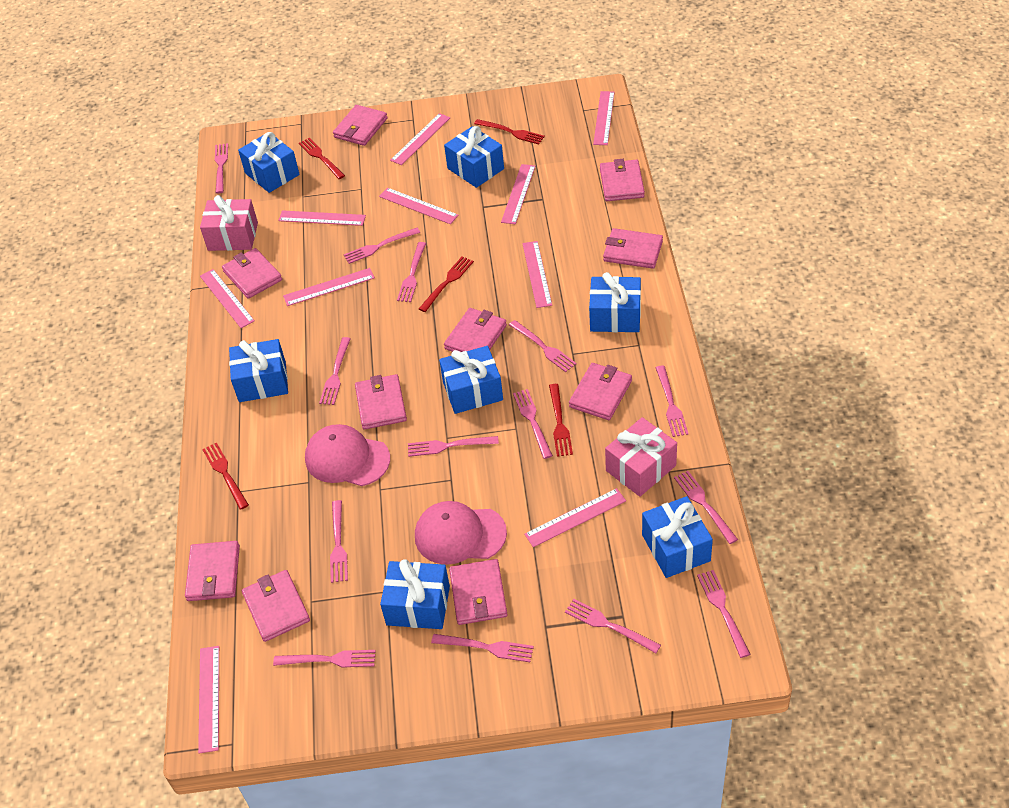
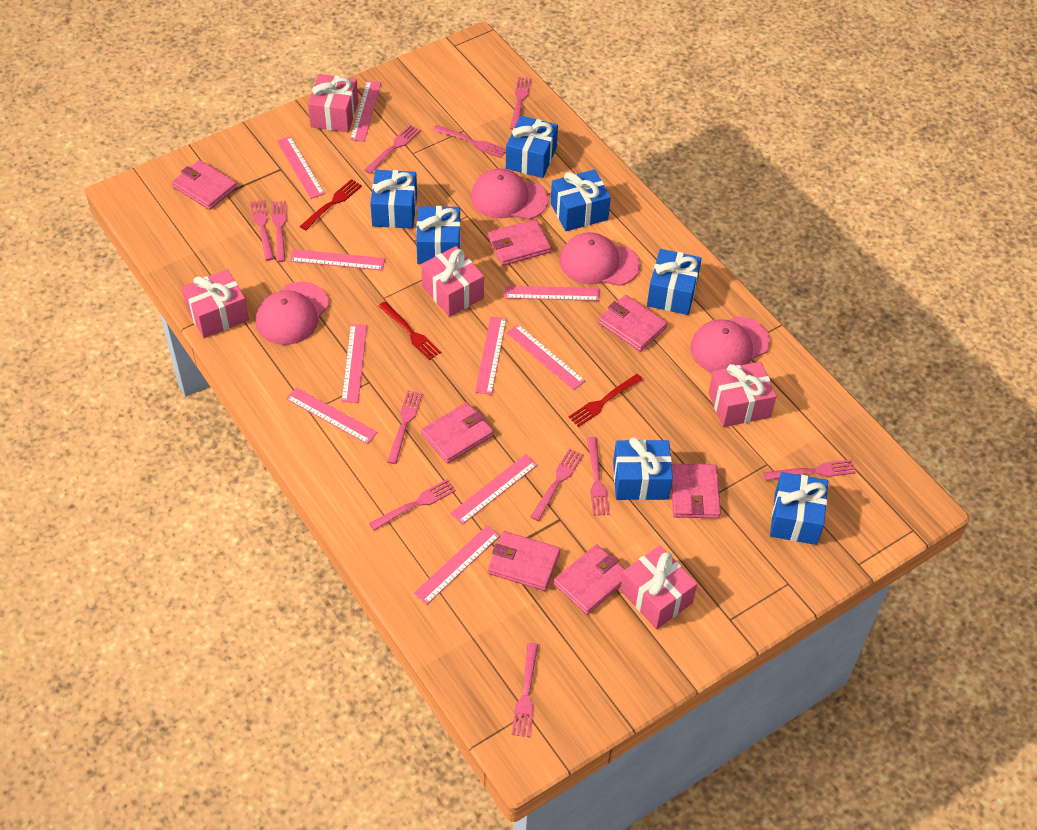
pink cap: [305,424,390,486] [415,501,507,565] = 2 -> [256,282,329,345] [471,168,548,220] [560,232,640,286] [690,316,770,373] = 4
pink fork: [215,143,228,193] [273,650,376,668] [319,337,351,405] [330,500,348,583] [344,228,420,264] [397,242,426,302] [408,436,499,457] [431,634,534,662] [509,320,577,372] [513,389,553,459] [565,599,661,653] [655,365,689,437] [674,471,738,544] [697,570,751,658] = 14 -> [250,200,274,261] [272,201,287,262] [364,125,421,174] [369,479,456,530] [387,390,423,464] [433,125,506,158] [510,77,531,130] [512,643,538,737] [530,448,583,521] [587,437,610,516] [764,460,856,481] = 11
pink gift: [200,195,258,251] [605,417,677,497] = 2 -> [182,269,249,338] [308,74,359,132] [421,246,484,317] [620,545,697,629] [709,362,776,427] = 5
pink wallet: [185,541,240,601] [222,248,282,299] [242,570,310,642] [333,105,388,146] [355,374,407,430] [444,308,507,352] [449,559,507,625] [569,363,632,420] [600,159,645,201] [603,228,663,269] = 10 -> [172,160,237,210] [421,402,493,464] [488,219,551,266] [488,531,560,591] [553,544,625,615] [599,295,667,352] [671,464,721,518] = 7
red fork: [202,443,249,510] [299,138,345,179] [419,257,474,312] [474,119,545,144] [549,384,573,457] = 5 -> [300,179,362,230] [378,301,441,360] [568,374,643,427] = 3

